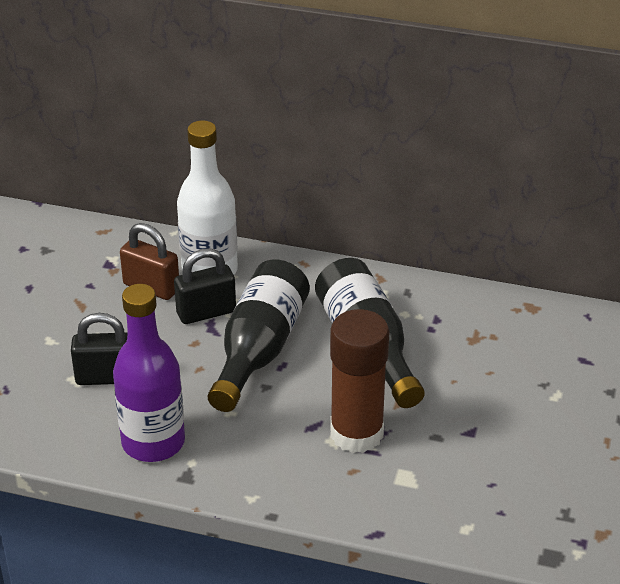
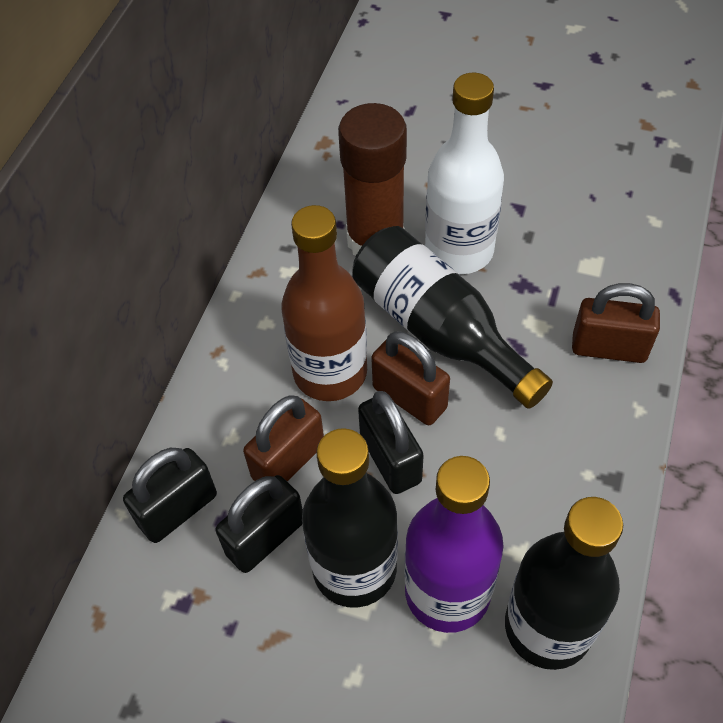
black bottle: [208,259,310,412] [315,258,425,408] = 2 -> [302,428,398,608] [352,226,553,409] [505,497,623,670] = 3
black padlock: [71,313,127,385] [174,248,236,324] = 2 -> [123,448,217,543] [215,475,303,573] [358,391,424,494] = 3
brown bottle: none = 0 -> [281,205,367,401] = 1
brown padlock: [120,223,179,300] = 1 -> [243,395,324,481] [371,331,450,425] [572,283,660,363] = 3

